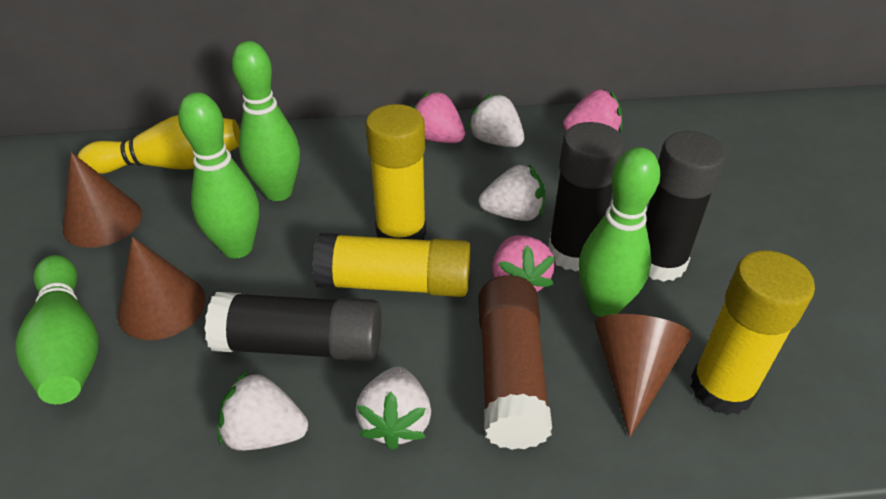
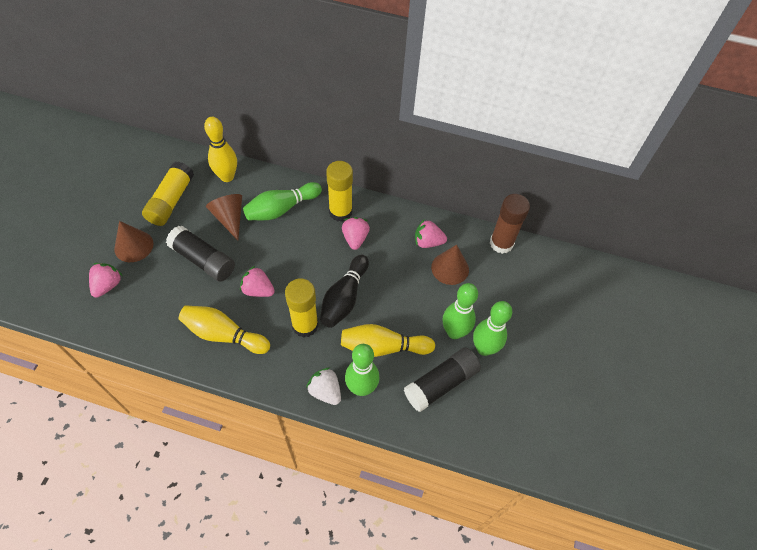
black bowling pin: none = 0 -> [320,255,369,328] = 1
black glue stick: [204,292,382,362] [548,122,624,271] [646,131,726,282] = 3 -> [166,226,235,282] [404,347,481,412] = 2
pink strawberry: [413,91,465,143] [492,235,555,292] [563,89,622,134] = 3 -> [89,263,123,298] [240,266,275,297] [342,217,370,250] [415,220,447,248] = 4
white strawberry: [217,370,308,450] [355,366,431,450] [467,94,525,147] [479,164,545,221] = 4 -> [306,368,341,405] = 1
yellow bowling pin: [77,115,240,174] = 1 -> [179,305,270,354] [204,117,237,182] [341,324,435,357] = 3

